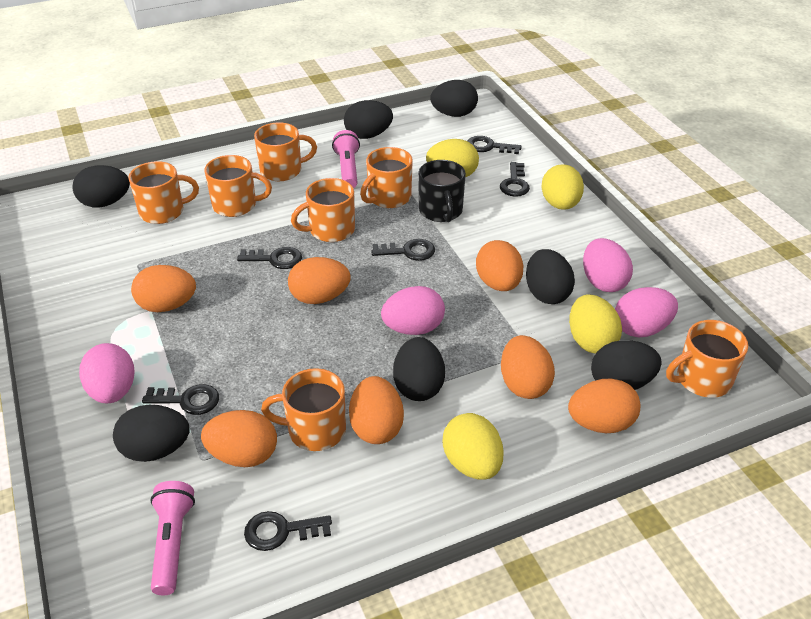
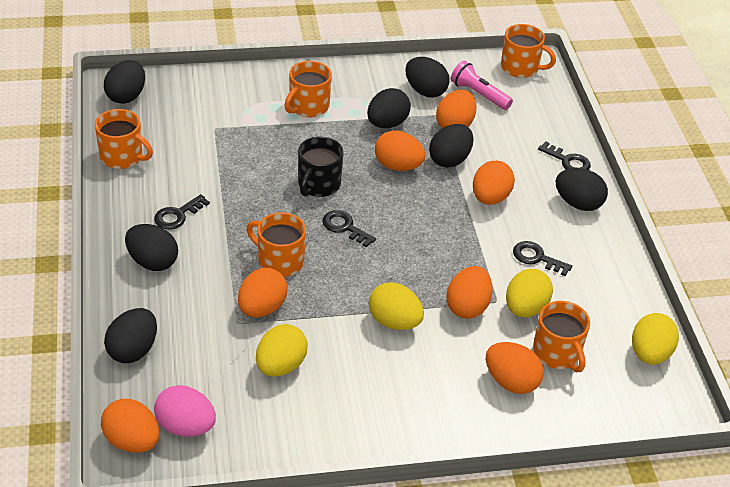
black key: [142,384,219,415] [237,247,302,269] [244,511,332,551] [371,239,435,261] [468,136,522,154] [500,162,530,197] = 6 -> [154,194,210,230] [322,210,376,248] [513,241,572,276] [538,141,591,170] = 4
orange mug: [128,161,199,224] [204,155,272,217] [254,122,317,181] [261,368,346,451] [291,178,355,242] [360,147,413,208] [666,320,748,398] = 7 -> [95,109,153,169] [247,212,306,277] [284,61,332,117] [501,24,556,78] [533,301,590,372] = 5
pink egg: [79,343,135,403] [381,286,445,335] [583,238,633,292] [615,287,678,337] = 4 -> [154,385,216,437] = 1
pink flashlight: [150,481,195,595] [332,130,360,188] = 2 -> [451,61,513,110] = 1

